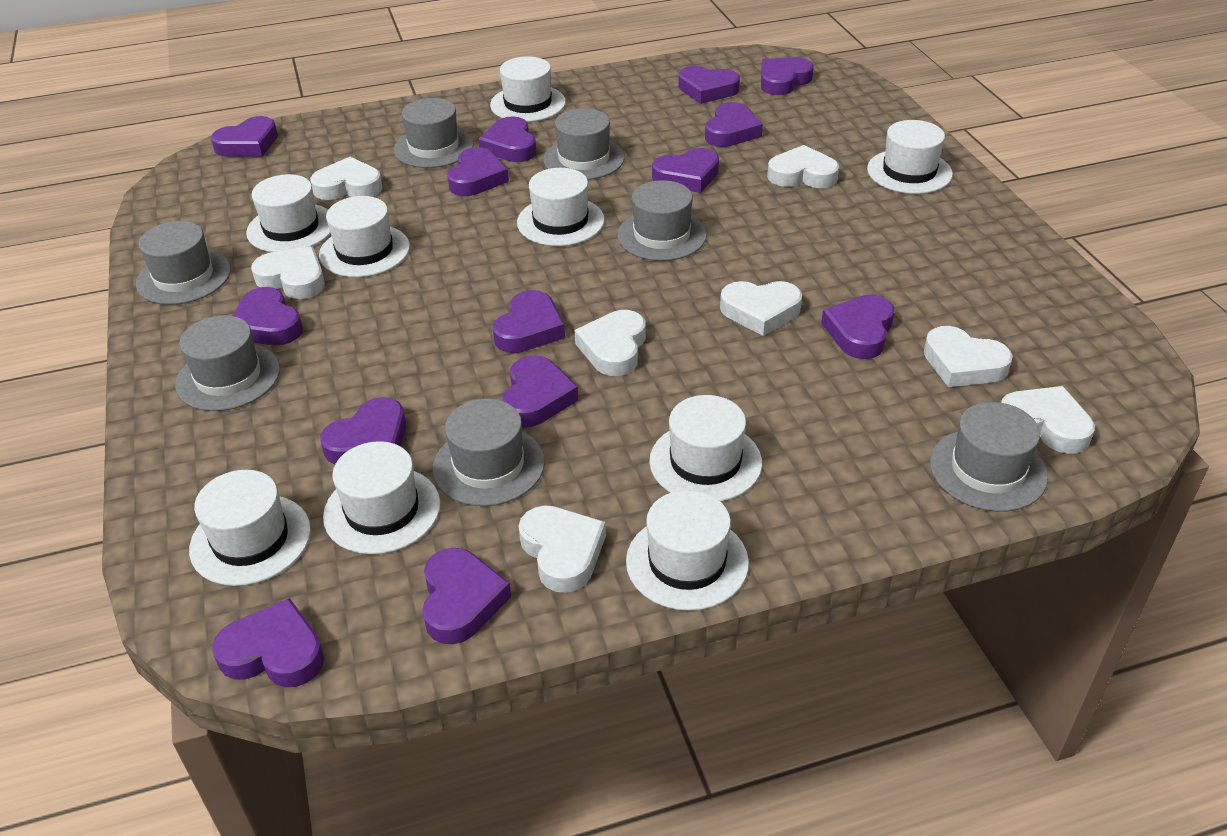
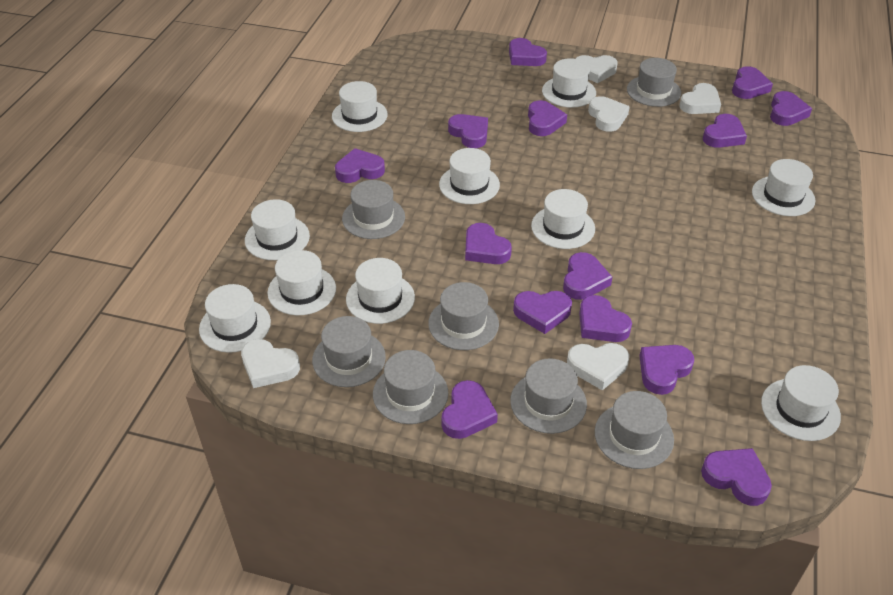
white hat: [189,470,311,586] [246,174,331,252] [319,196,410,277] [323,441,441,554] [490,56,566,122] [517,168,605,246] [626,490,749,611] [649,395,762,502] [867,120,953,194] = 9 -> [199,284,271,353] [245,199,310,260] [267,250,336,315] [332,81,388,132] [346,258,415,324] [439,148,500,204] [531,189,595,249] [542,58,596,108] [752,159,815,216] [761,365,841,441] = 10
white heart: [251,246,325,299] [310,157,383,200] [519,505,606,593] [574,310,646,376] [720,281,802,336] [767,145,839,188] [924,326,1013,387] [1001,386,1095,454] = 8 -> [241,339,300,388] [567,343,629,390] [575,55,618,83] [588,96,630,132] [679,83,721,114] = 5

